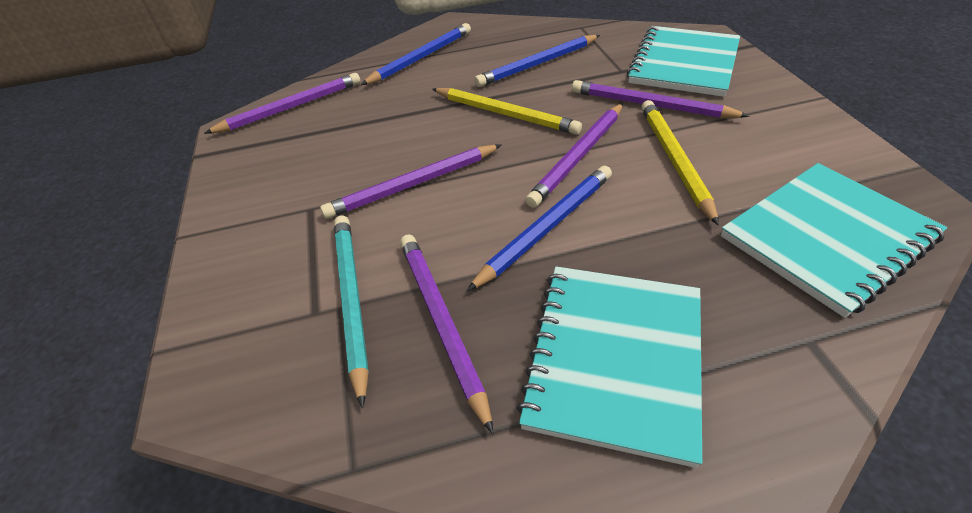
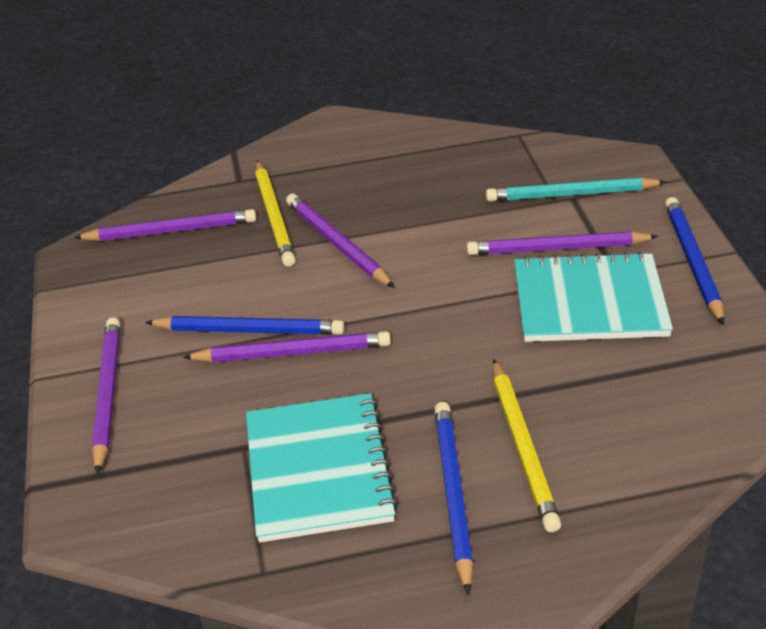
turquoise notebook: [517,266,702,468] [627,26,740,97] [721,163,947,318] = 3 -> [246,393,398,542] [514,251,673,342] = 2

